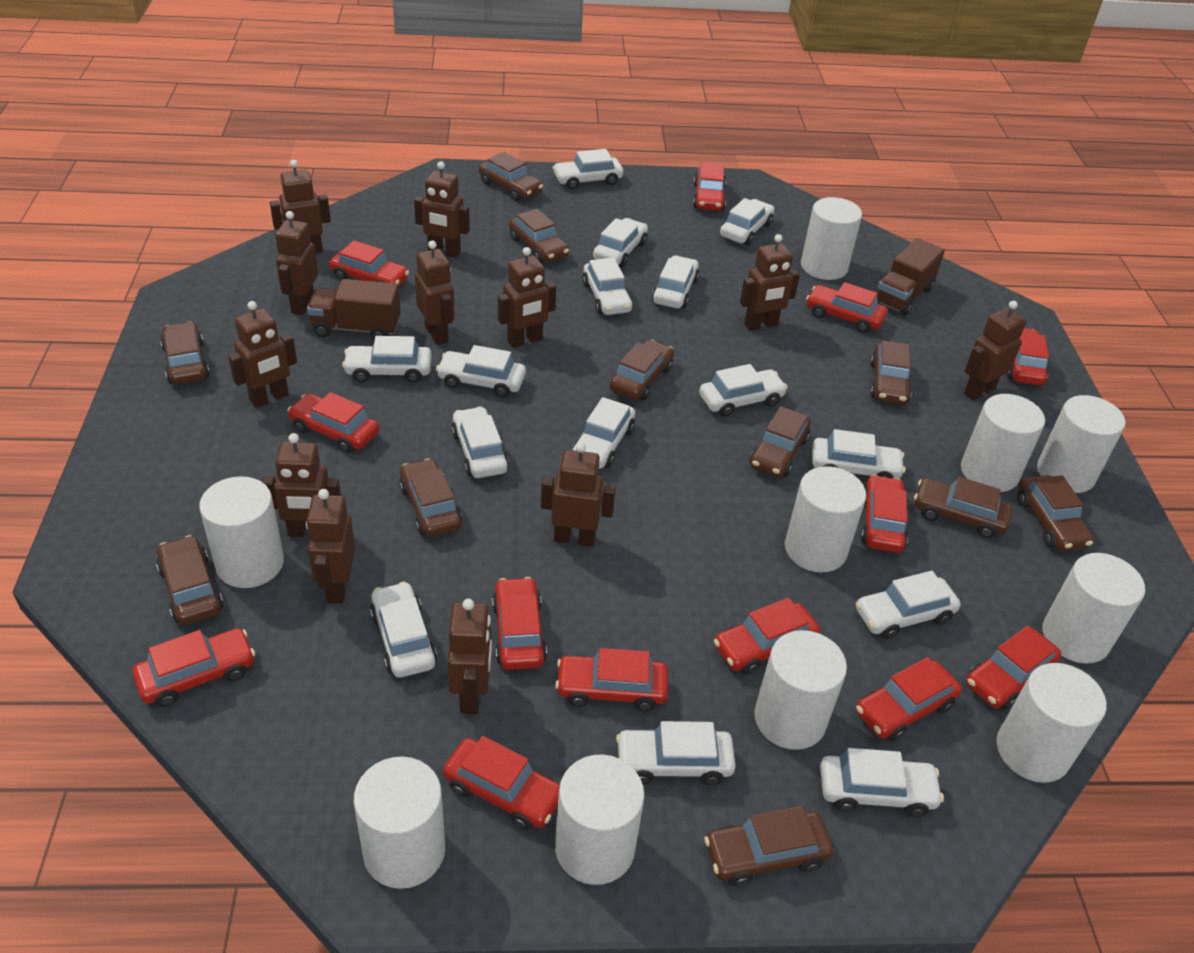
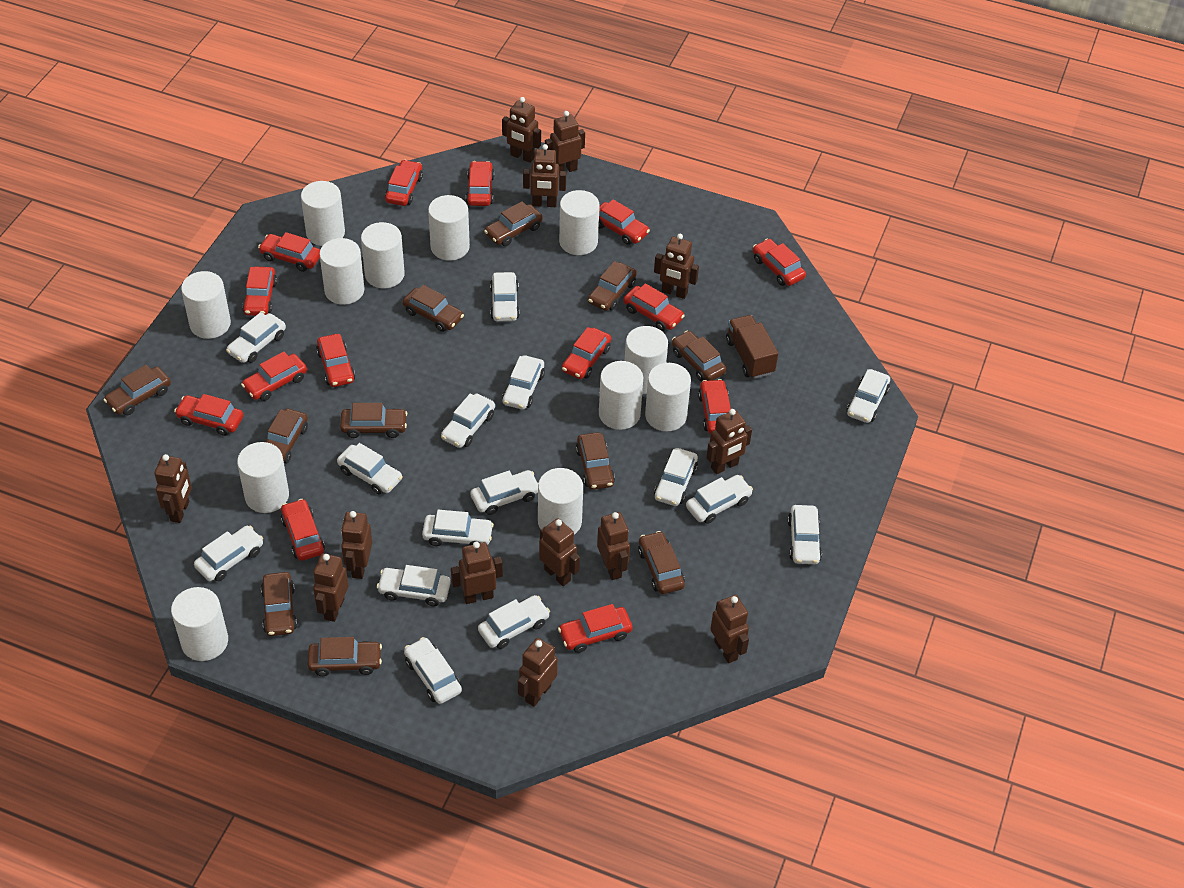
brown robot: [228,301,297,408] [262,433,341,537] [270,160,331,253] [275,211,318,315] [306,489,355,604] [414,161,470,258] [415,241,455,345] [447,599,492,714] [498,247,556,348] [541,442,616,547] [740,234,800,331] [964,301,1027,400] = 12 -> [154,454,192,523] [313,553,348,622] [341,511,372,579] [451,541,503,604] [502,97,541,163] [518,638,558,707] [523,144,566,207] [539,518,580,586] [545,111,585,174] [597,512,630,580] [654,234,699,299] [706,409,752,474] [711,595,749,663] = 13
brown truck: [307,279,400,340] [876,238,945,316] = 2 -> [726,315,778,379] = 1
red car: [132,628,255,707] [287,392,379,453] [329,240,409,286] [443,736,560,830] [492,577,547,670] [555,648,668,712] [693,162,726,211] [714,598,820,675] [806,282,887,333] [856,657,962,741] [860,475,908,553] [966,626,1062,710] [1007,328,1049,385] = 13 -> [174,394,243,436] [241,351,307,401] [242,267,277,316] [258,232,320,272] [281,499,325,561] [316,334,355,387] [385,160,423,206] [466,161,494,206] [558,604,633,653] [562,327,611,379] [599,199,650,245] [623,283,685,331] [698,379,731,434] [753,239,806,286] = 14
white cylinder: [199,476,284,588] [354,756,445,889] [555,755,645,885] [754,630,847,750] [785,466,866,573] [801,197,862,280] [961,394,1045,492] [996,663,1107,783] [1037,395,1125,493] [1042,553,1145,664] = 10 -> [171,587,228,661] [181,271,231,339] [237,442,289,513] [301,181,345,246] [319,238,365,305] [361,222,405,288] [428,195,470,261] [538,468,583,534] [559,190,600,255] [599,361,643,430] [625,326,668,394] [645,363,691,431] = 12

